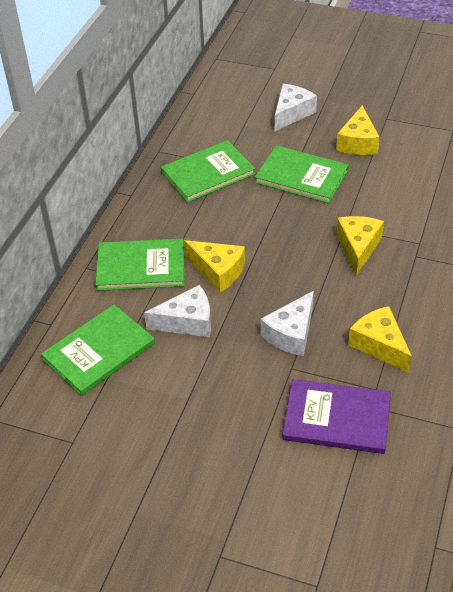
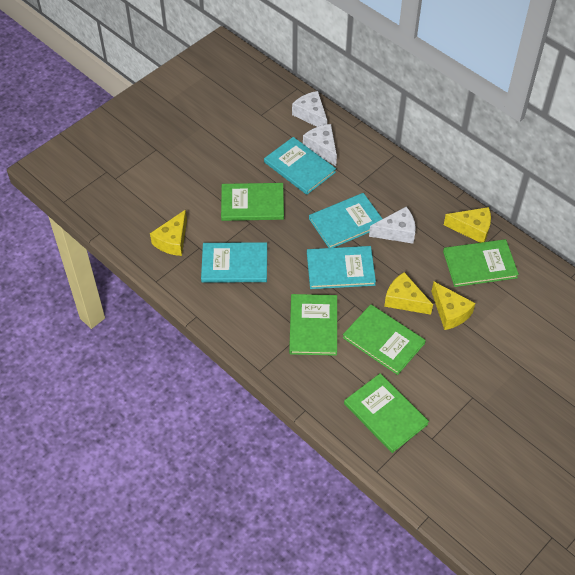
green book: [41,304,155,396] [95,239,184,291] [161,140,256,203] [255,145,349,204] = 4 -> [221,183,284,221] [289,294,337,356] [343,304,426,375] [344,373,429,453] [443,239,519,287] = 5
purple book: [282,379,391,454] = 1 -> none = 0
turquoise book: none = 0 -> [201,242,267,283] [264,137,336,195] [307,246,376,289] [309,193,382,248] = 4

